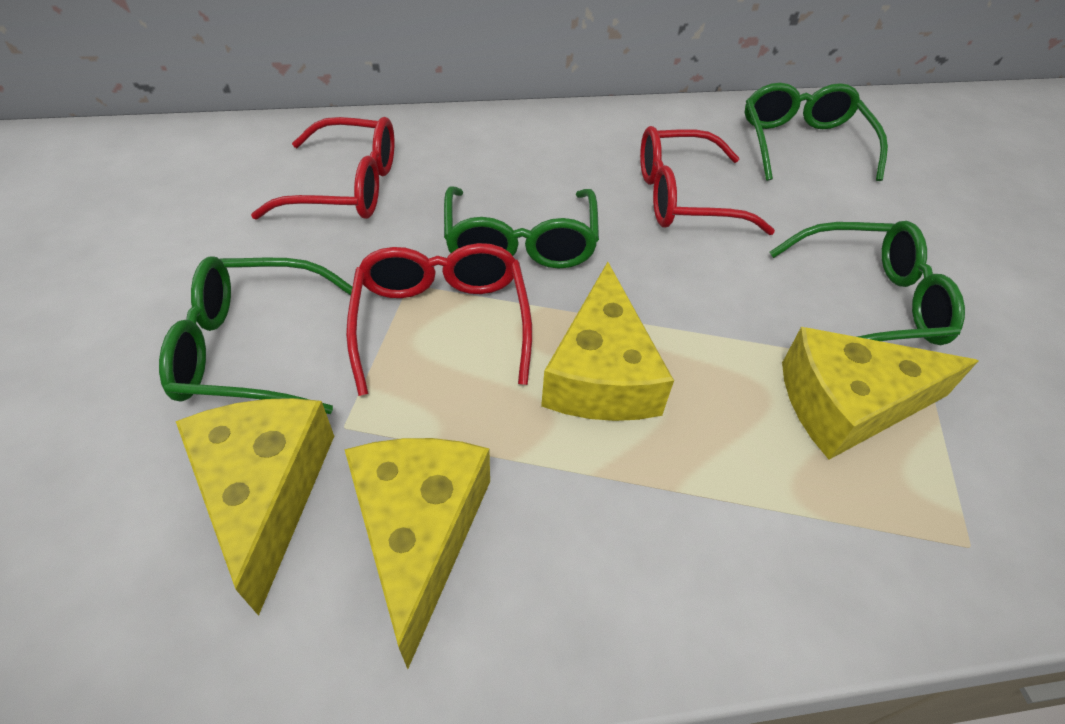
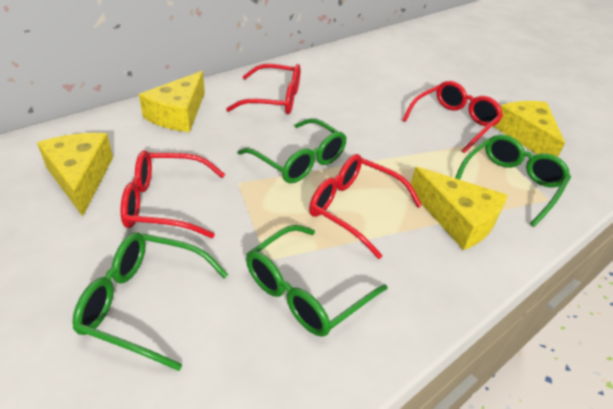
red glasses: [251,117,394,220] [346,243,532,396] [640,126,775,235] = 3 -> [121,150,225,238] [226,64,300,114] [309,154,422,259] [402,81,503,153] = 4

